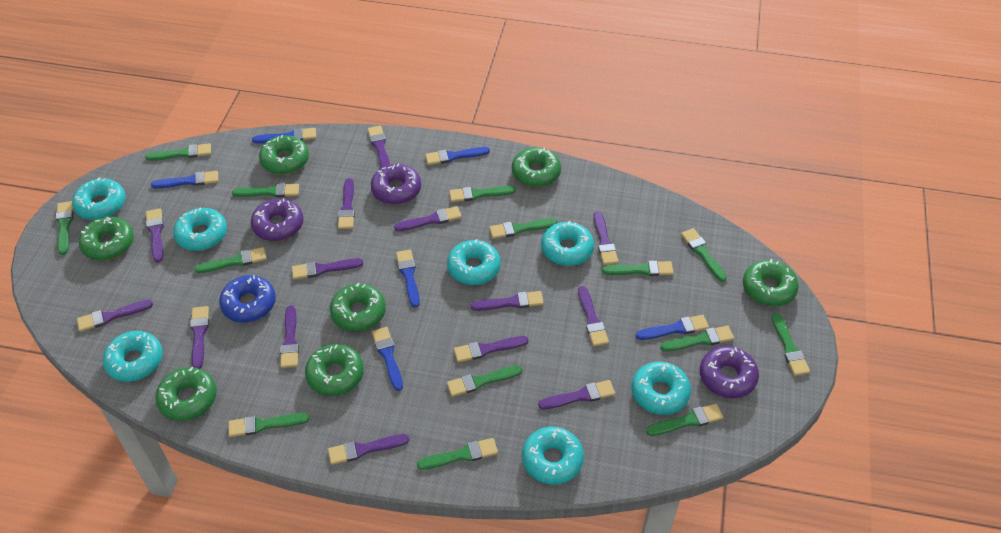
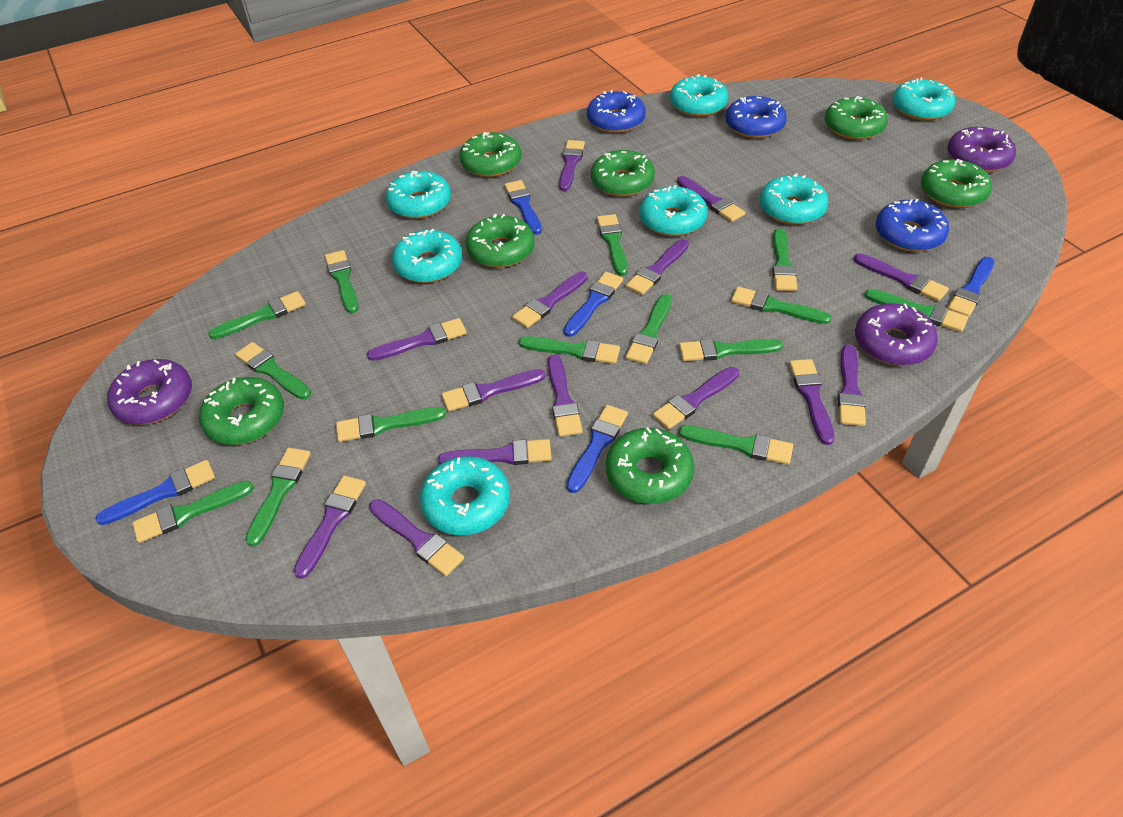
blue brush: [151,171,218,189] [252,128,316,143] [372,327,403,391] [396,250,420,308] [425,147,490,165] [635,315,709,340] = 6 -> [95,460,215,525] [504,180,542,235] [564,272,623,337] [566,405,628,493] [948,257,994,317] = 5
blue donut: [219,275,276,323] = 1 -> [587,90,646,133] [726,96,787,138] [876,199,949,252] = 3

